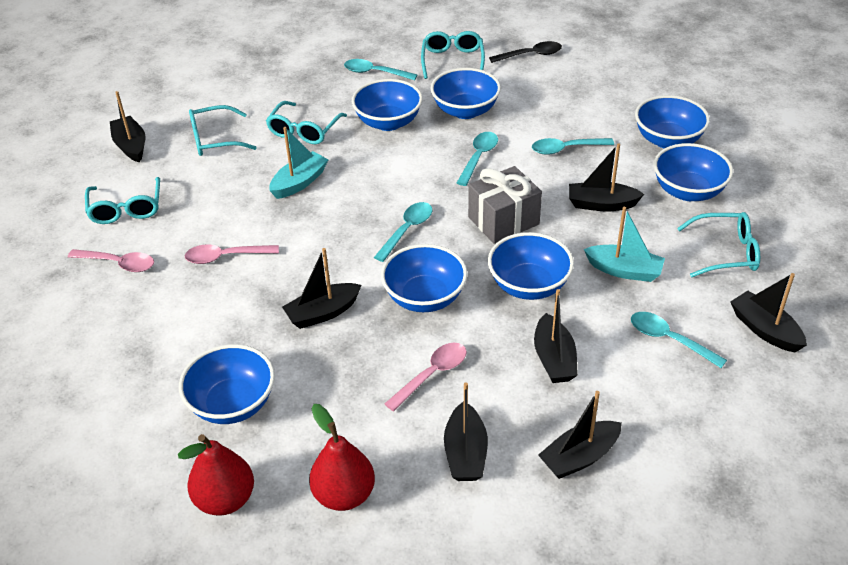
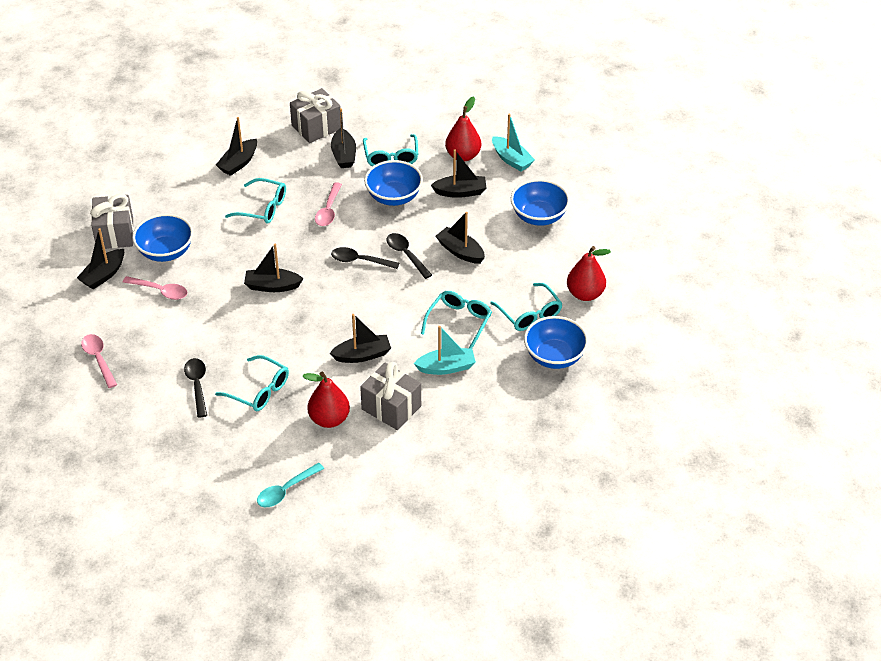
black spoon: [489,41,562,63] = 1 -> [184,358,207,418] [331,247,399,269] [386,233,432,279] = 3
blue bowl: [179,344,275,424] [352,79,423,131] [381,244,468,312] [430,68,501,119] [488,232,574,300] [635,95,710,149] [654,143,733,201] = 7 -> [132,214,193,262] [364,160,423,206] [511,179,570,226] [524,316,588,369] = 4
grey gift: [468,166,542,244] = 1 -> [90,194,134,249] [290,88,341,143] [360,362,421,430] = 3
red pear: [178,434,254,516] [309,404,375,511] = 2 -> [302,371,350,428] [445,96,481,162] [567,246,611,301] = 3
turquoise spoon: [344,59,417,80] [374,202,432,262] [457,132,498,186] [532,138,614,155] [631,312,727,368] = 5 -> [257,463,324,507] = 1

